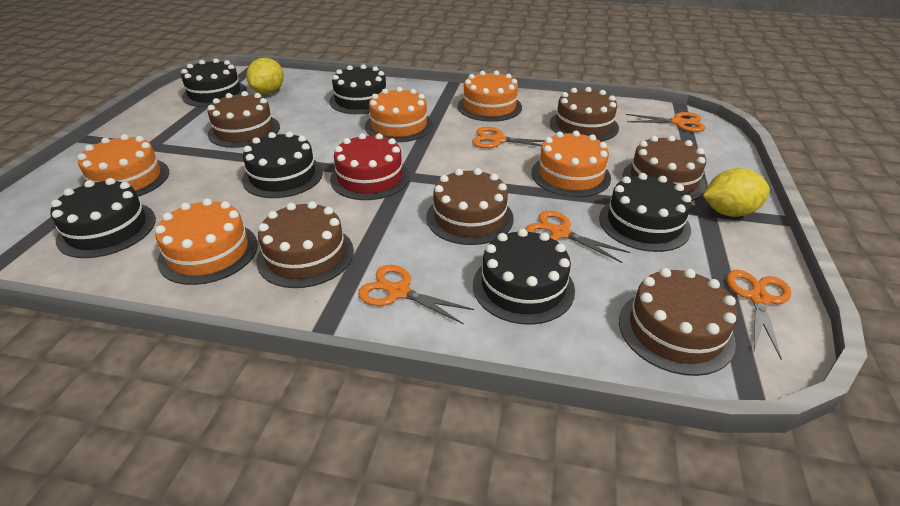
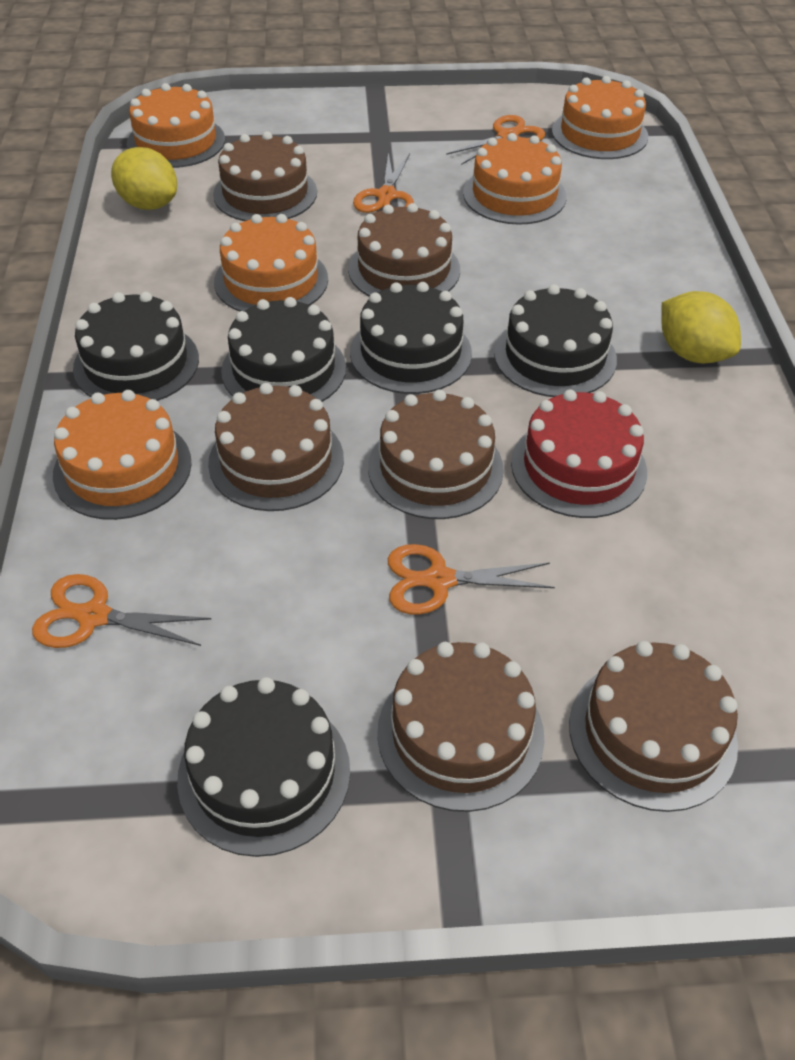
black cake: [51,178,156,258] [181,58,247,107] [242,131,323,198] [329,64,387,114] [473,229,575,325] [599,173,691,252] = 6 -> [73,292,199,401] [177,677,350,857] [221,297,346,402] [350,282,472,394] [494,284,617,397] = 5
orange scissors: [358,265,474,325] [472,127,545,148] [525,211,630,263] [625,112,706,132] [727,270,791,360] = 5 -> [32,574,211,648] [353,152,414,213] [388,544,555,615] [446,115,545,165] = 4

